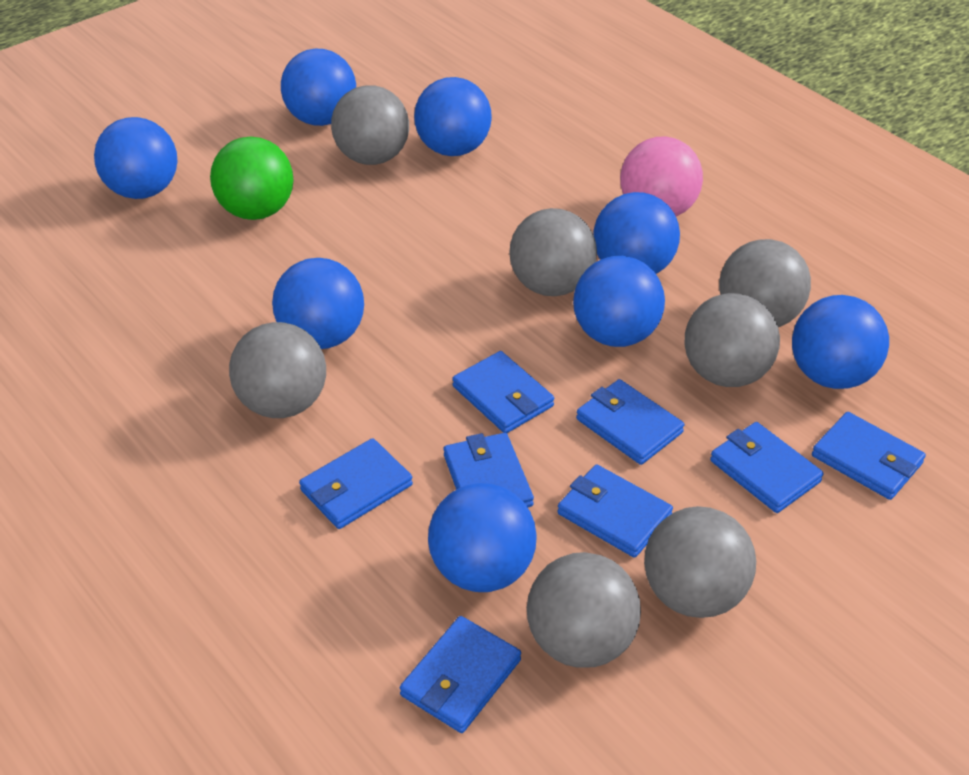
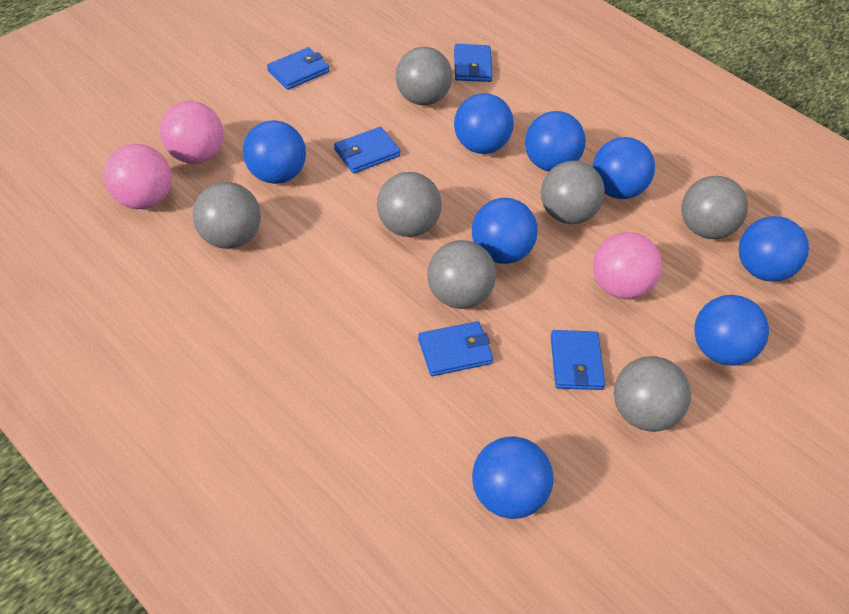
blue wallet: [299,438,413,529] [400,616,521,733] [444,433,534,508] [452,351,554,433] [557,464,673,558] [576,379,684,465] [710,422,824,513] [812,412,926,500] = 8 -> [267,47,329,90] [334,127,400,173] [418,321,493,376] [454,44,493,82] [551,330,605,390] = 5
green ball: [210,137,294,220] = 1 -> none = 0
pink ball: [620,136,703,217] = 1 -> [104,144,172,209] [160,101,224,164] [593,232,662,299] = 3

